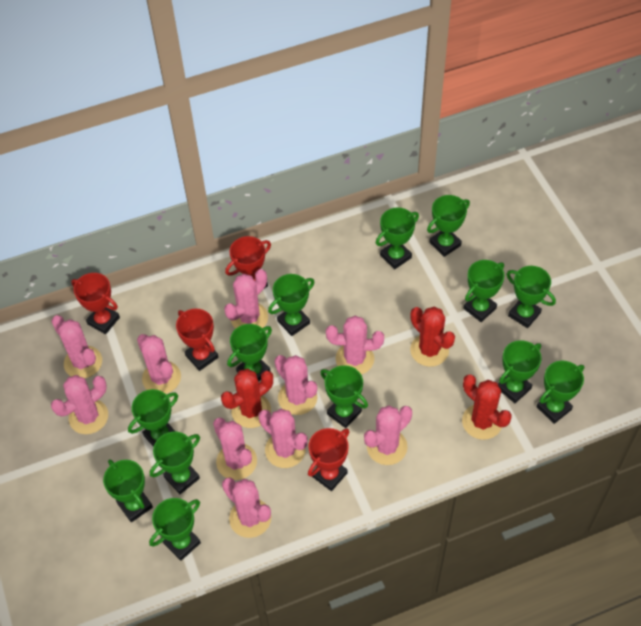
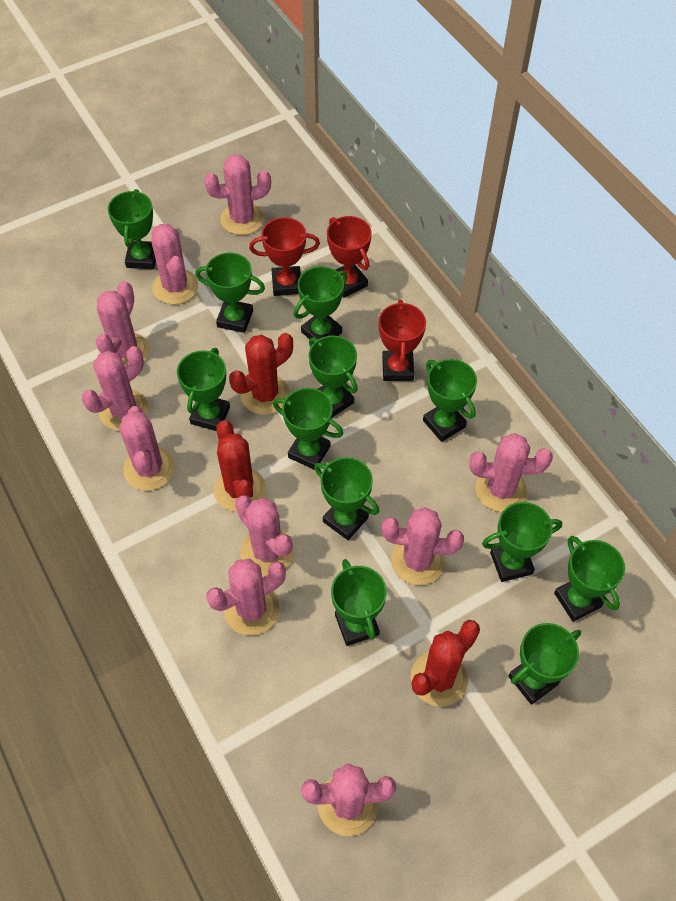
green trophy: [103,459,153,522] [128,389,178,447] [149,498,201,561] [150,432,200,494] [227,324,272,382] [268,274,315,336] [320,365,368,428] [376,207,419,269] [427,195,470,257] [464,260,504,322] [498,340,542,403] [507,266,556,328] [537,361,584,424] = 13 -> [108,189,156,269] [177,348,230,431] [195,253,265,333] [273,388,343,470] [294,266,348,343] [309,336,358,417] [314,457,379,540] [331,559,387,646] [423,359,477,442] [482,502,562,582] [508,623,581,705] [554,536,625,622] = 12
red trophy: [71,273,120,334] [176,309,218,371] [225,236,271,289] [308,428,349,491] = 4 -> [249,217,320,296] [327,216,372,298] [379,300,426,381] = 3

